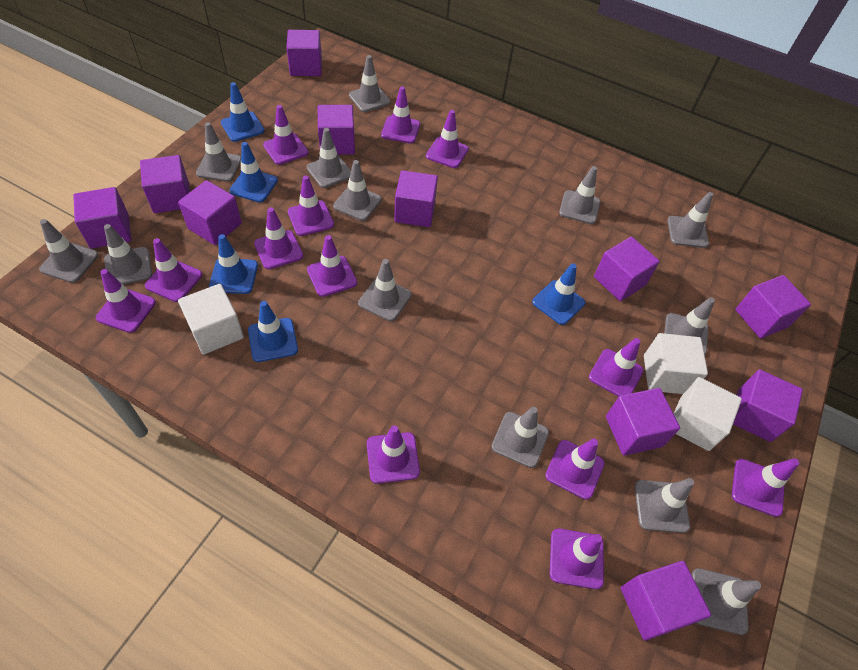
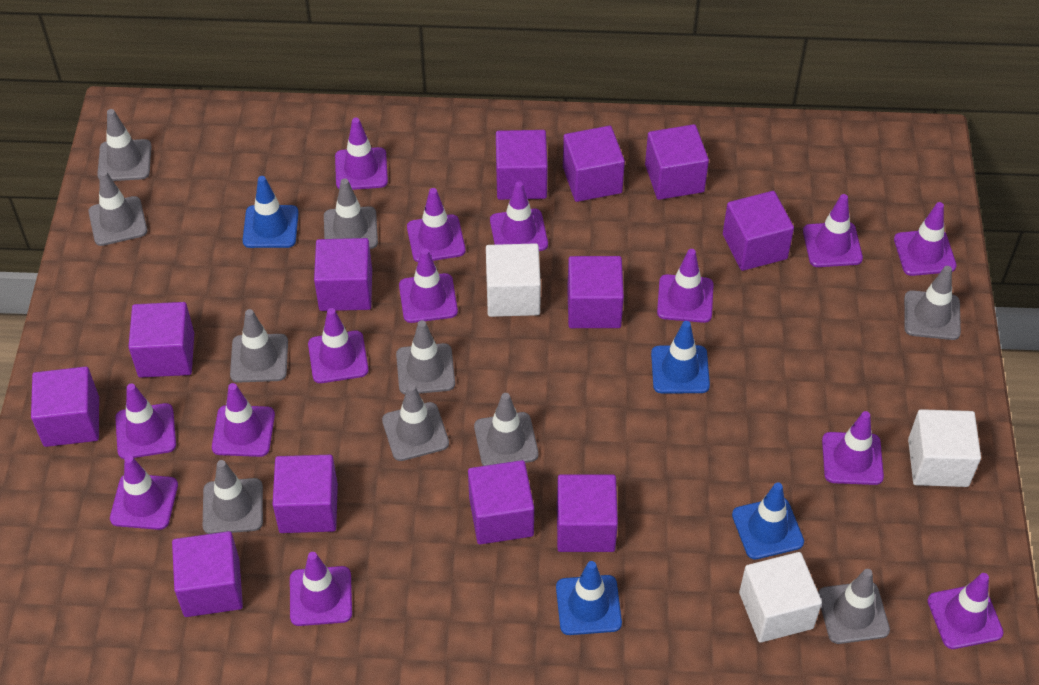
blue traffic cone: [209,234,258,294] [221,82,265,142] [229,142,278,202] [248,301,298,362] [532,263,585,325] = 5 -> [243,176,299,248] [556,561,622,635] [651,321,710,393] [732,482,804,559] = 4
grey traffic cone: [39,219,98,283] [104,224,152,285] [196,122,241,182] [307,128,351,188] [333,160,381,221] [349,55,391,112] [358,259,412,321] [491,407,549,468] [559,166,600,224] [635,478,694,533] [664,297,715,355] [667,192,713,248] [692,568,761,635] = 13 -> [88,170,147,246] [97,109,152,181] [203,460,263,534] [230,309,288,383] [324,178,378,249] [382,384,449,461] [396,320,455,394] [474,393,538,466] [818,569,890,644] [904,266,961,340] = 10
purple cube: [73,187,131,249] [140,155,190,213] [178,180,242,245] [286,30,322,76] [318,105,355,155] [394,170,438,227] [594,237,660,301] [606,388,680,456] [621,561,711,641] [733,369,803,442] [735,275,811,339] = 11 -> [31,367,99,447] [128,302,194,378] [172,531,243,617] [272,455,338,533] [314,238,372,311] [468,460,534,544] [496,130,548,200] [557,474,618,552] [563,126,625,202] [567,256,624,328] [645,124,709,200] [723,191,794,271] = 12
purple traffic cone: [96,269,156,333] [145,238,202,302] [254,208,303,269] [263,105,309,165] [288,175,334,236] [307,235,357,297] [367,425,420,484] [381,86,420,144] [426,110,469,168] [545,439,604,500] [550,528,604,589] [589,338,643,397] [732,458,799,517] = 13 -> [110,455,178,530] [115,383,176,459] [212,383,275,457] [290,552,352,626] [308,308,369,383] [335,118,388,190] [399,248,458,323] [407,188,466,262] [490,181,548,251] [657,249,713,323] [803,194,863,267] [822,411,884,485] [894,202,957,276] [927,573,1004,649] = 14

